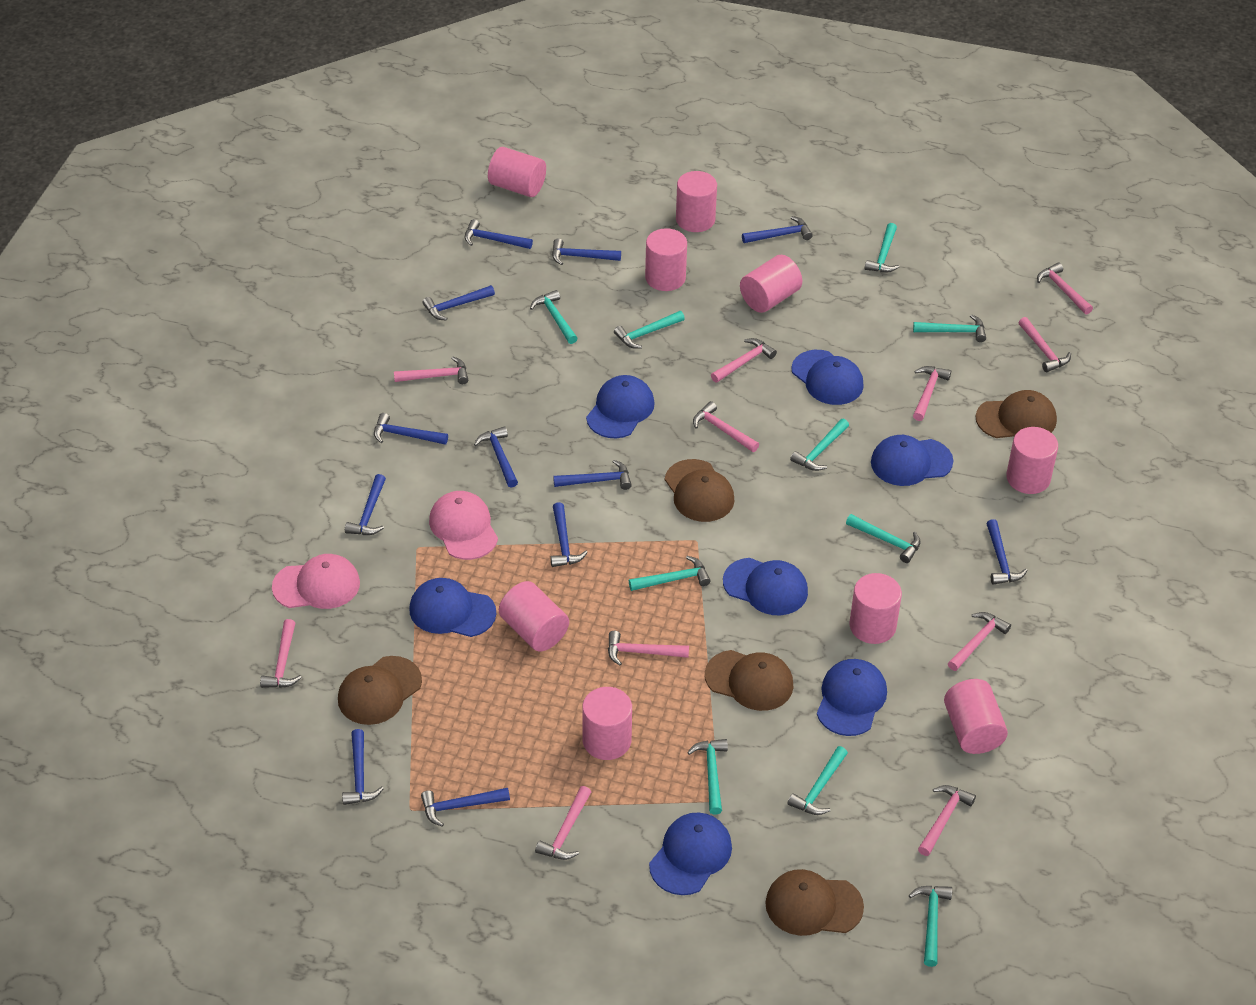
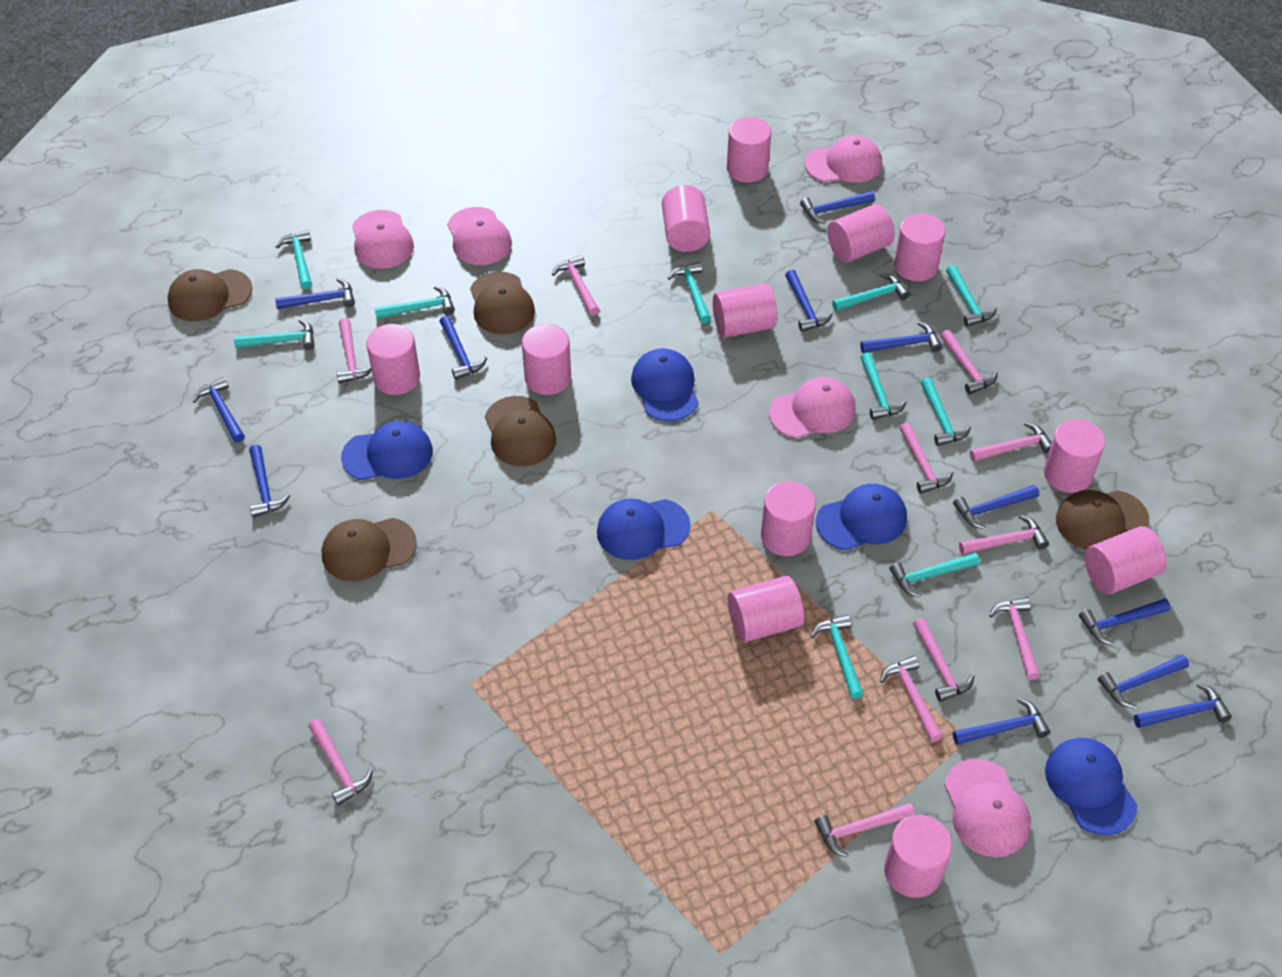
blue cap: [409,578,496,637] [586,375,655,438] [649,812,732,895] [723,558,808,615] [792,350,864,405] [817,659,887,736] [871,435,953,486] = 7 -> [341,421,433,480] [597,498,690,560] [631,348,699,421] [816,484,907,550] [1045,738,1137,835] = 5
pink cap: [272,554,360,609] [429,491,498,560] = 2 -> [352,210,414,269] [447,207,512,265] [769,377,856,438] [804,135,882,182] [944,759,1031,857] = 5
pink cylinder: [488,147,546,197] [499,581,569,651] [582,687,632,760] [645,228,687,291] [676,171,717,232] [740,255,802,313] [850,573,902,644] [944,679,1008,754] [1006,427,1058,494] = 9 -> [366,324,420,395] [522,324,571,395] [662,185,710,252] [713,283,777,338] [727,117,771,183] [728,576,804,642] [761,481,816,556] [827,204,895,263] [884,815,952,898] [894,213,946,281] [1044,419,1105,493] [1085,526,1167,594] = 12

